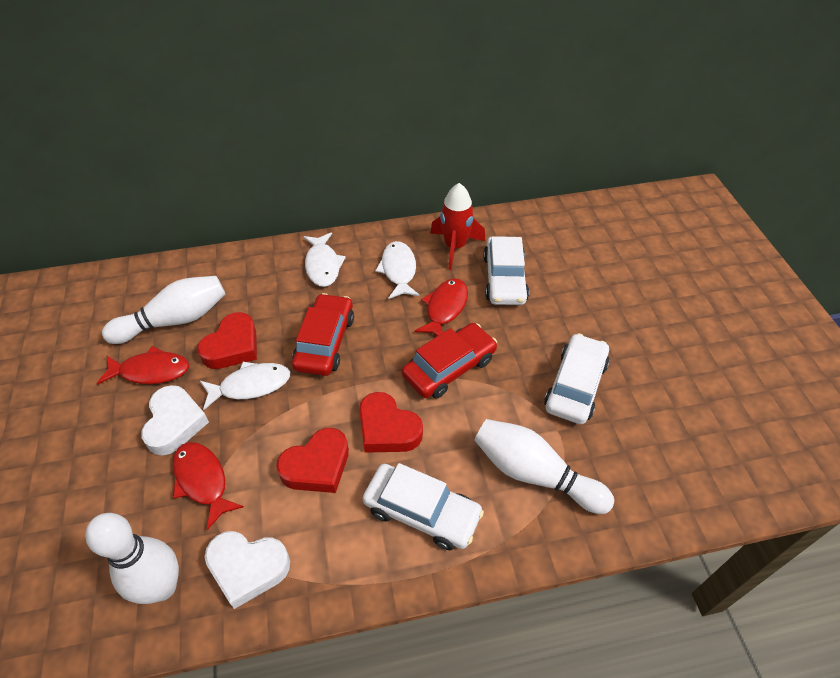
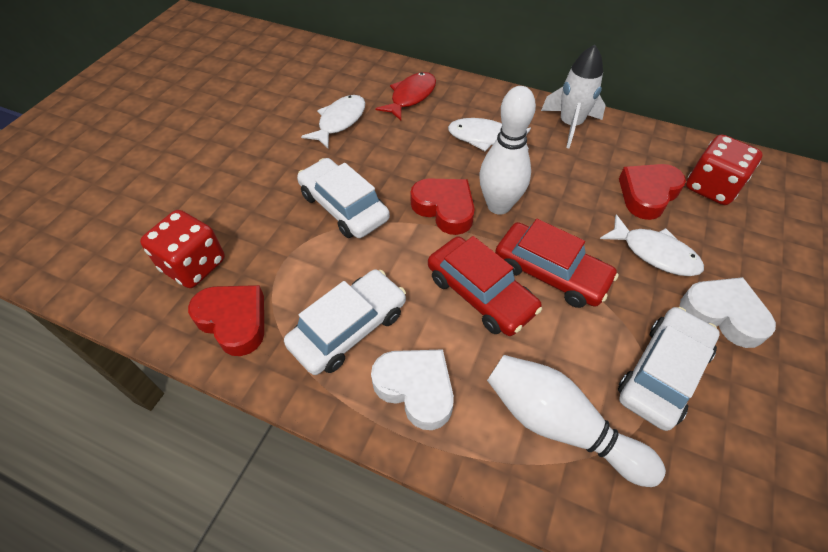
red dice: none = 0 -> [140,210,225,288] [686,134,762,205] = 2
red fish: [97,346,189,385] [173,442,244,530] [415,278,468,336] = 3 -> [375,72,436,121] = 1
red rocket: [430,183,485,270] = 1 -> none = 0
white bowling pin: [85,513,179,604] [102,276,225,344] [474,419,614,514] = 3 -> [479,86,536,215] [487,355,666,487] = 2
white rocket: none = 0 -> [541,45,606,148] = 1

